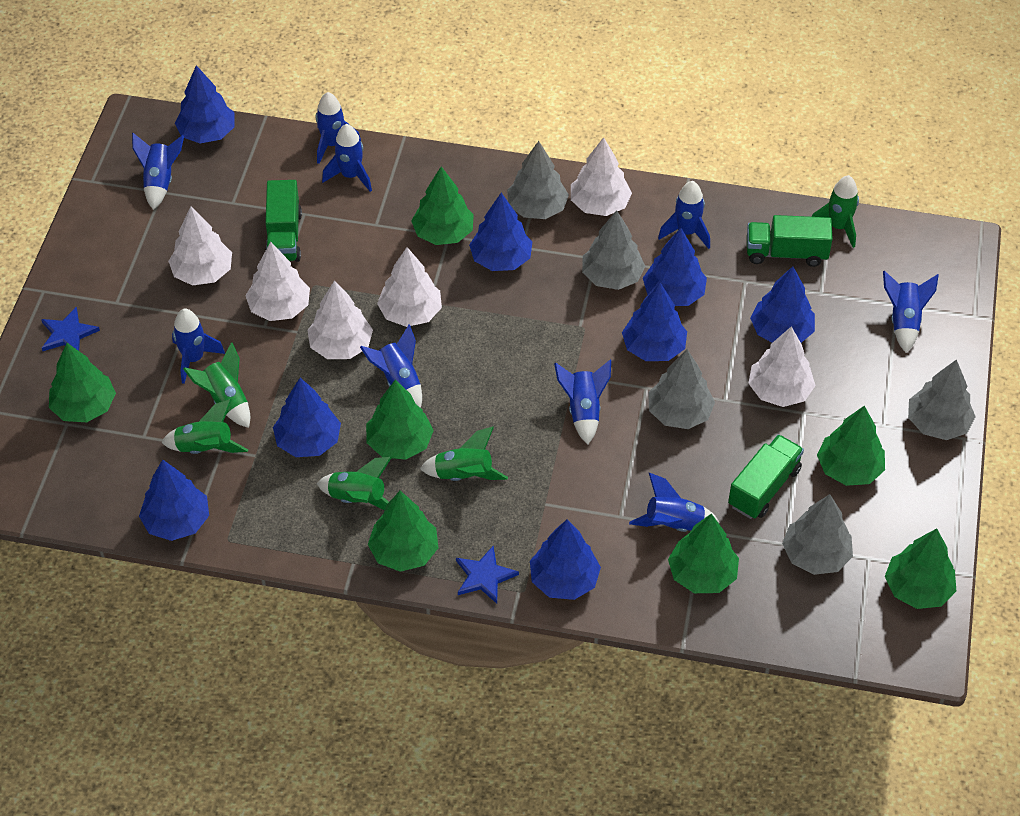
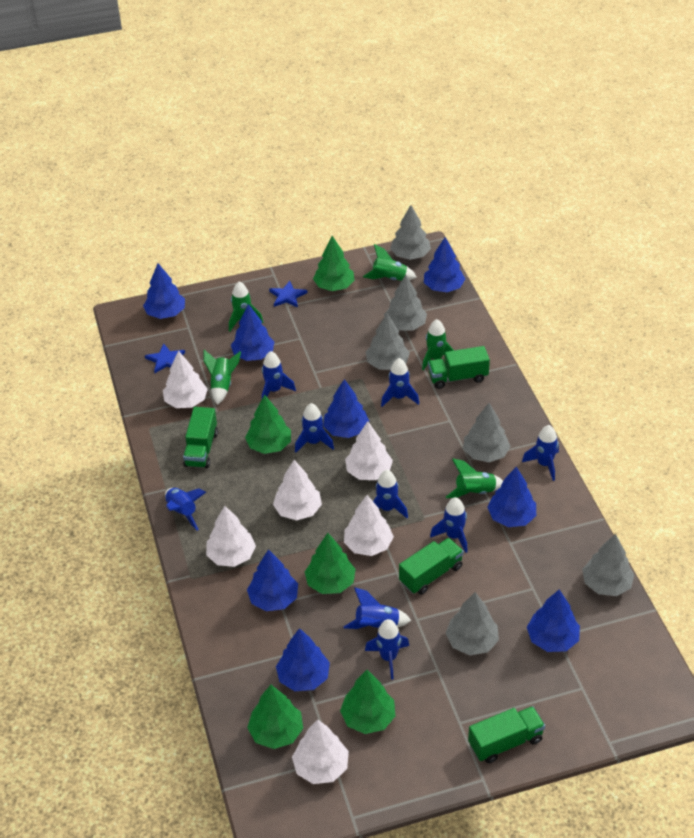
green tree: [49,343,116,422] [366,379,434,460] [368,491,438,572] [411,166,474,245] [668,514,739,593] [817,406,885,486] [885,528,956,609] = 7 -> [245,394,291,454] [247,685,303,749] [305,533,356,594] [313,236,355,291] [340,670,395,734] = 5
green truck: [265,180,302,262] [728,434,804,519] [747,215,833,267] = 3 -> [183,407,218,468] [399,538,464,595] [428,346,490,389] [468,706,545,763] = 4
grey tree: [507,141,569,219] [582,210,645,290] [648,349,715,429] [782,494,853,575] [908,359,976,440] = 5 -> [366,313,410,370] [384,275,427,331] [390,205,431,260] [446,592,499,655] [463,403,511,462] [582,534,634,596] = 6

